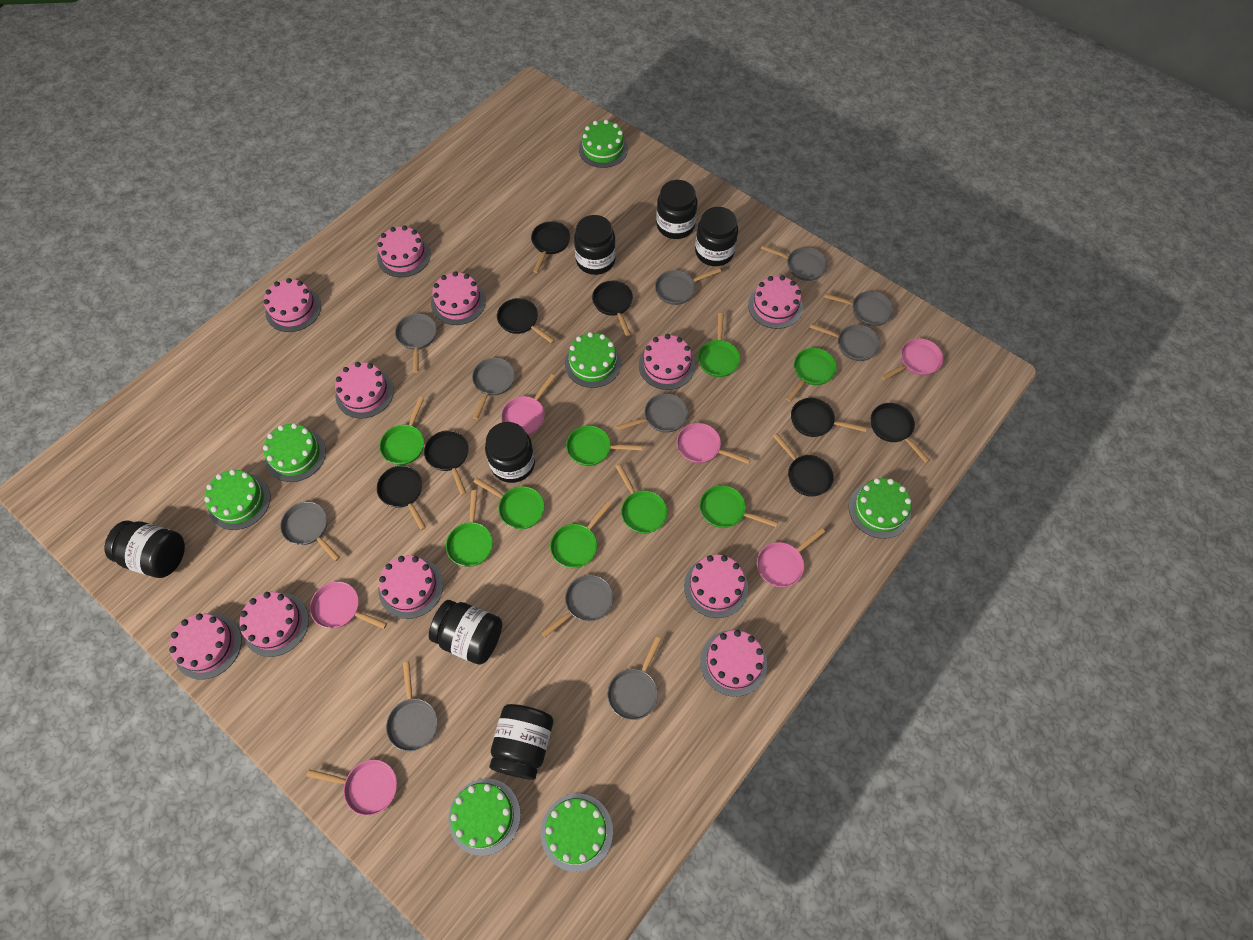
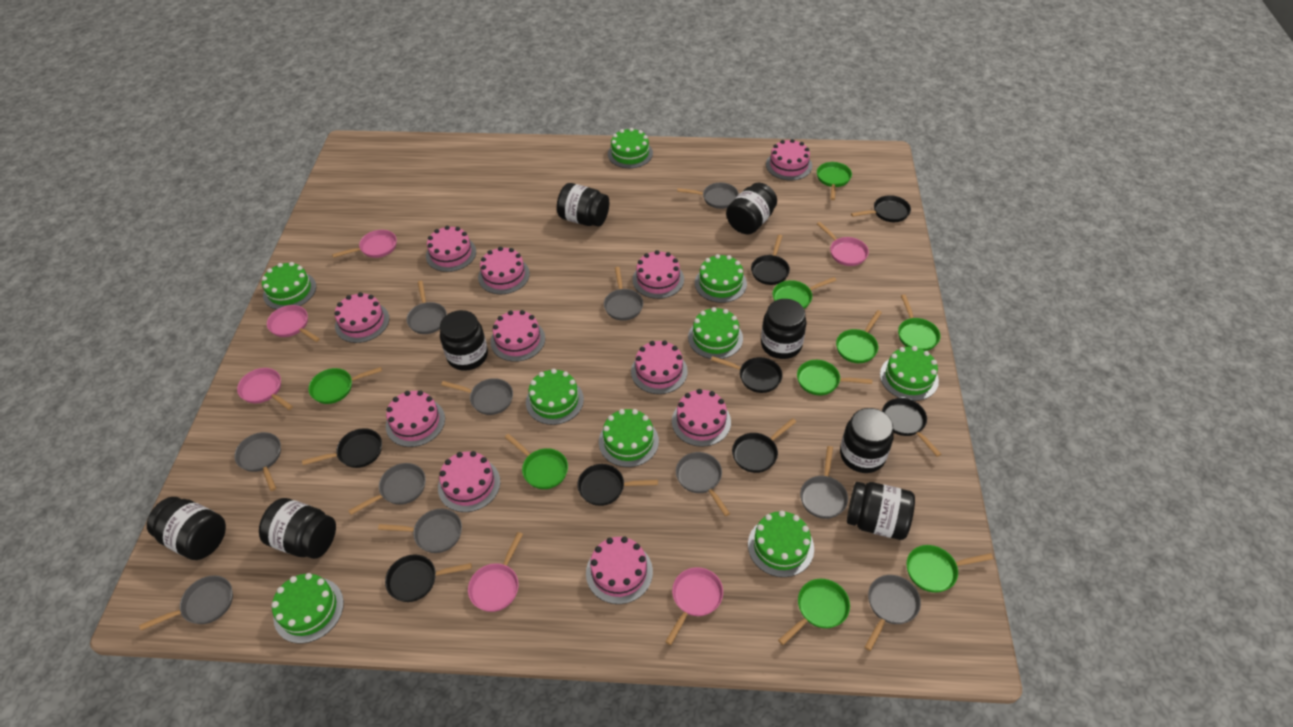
black jar: [104,520,185,578] [429,600,502,665] [485,422,535,483] [489,704,553,780] [574,215,616,275] [656,180,697,239] [695,207,738,266] = 7 -> [147,497,226,560] [259,498,336,559] [440,310,488,371] [557,183,609,227] [726,183,777,234] [761,299,807,359] [840,408,894,473] [847,482,915,540] = 8
green cake: [204,469,271,530] [263,423,326,482] [448,779,521,856] [541,794,613,872] [565,332,621,388] [579,120,628,168] [849,478,911,539] = 7 -> [262,262,316,310] [272,573,344,644] [526,369,584,425] [599,409,659,467] [608,128,653,168] [688,307,743,359] [695,254,747,303] [748,511,814,577] [880,346,939,401] = 9

